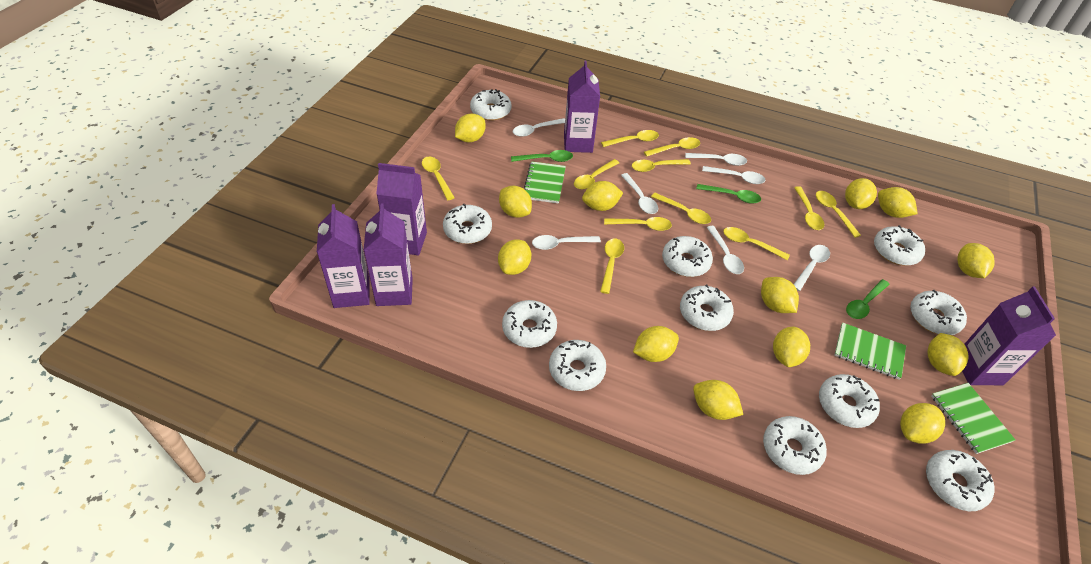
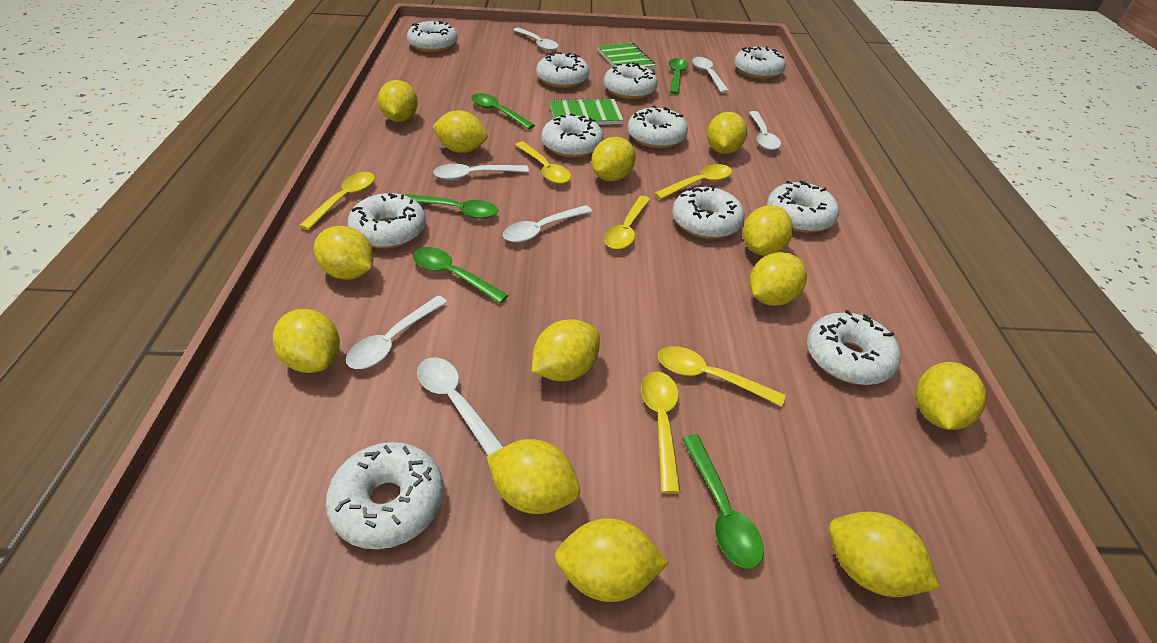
green notebook: [524,161,566,204] [834,322,906,379] [931,383,1015,454] = 3 -> [550,97,623,125] [597,42,656,70] = 2
green spoon: [511,150,573,162] [696,184,761,204] [846,279,890,319] = 3 -> [405,194,498,219] [413,247,509,303] [471,93,535,129] [668,58,688,94] [682,434,764,569] = 5
purple carton: [317,204,370,308] [364,203,413,306] [376,163,427,255] [564,61,600,153] [962,287,1056,385] = 5 -> none = 0
yellow spoon: [422,156,455,200] [574,159,619,190] [600,239,624,294] [601,130,659,147] [604,217,672,231] [632,159,691,172] [644,137,700,157] [651,193,711,224] [723,227,790,260] [794,186,824,230] [816,191,861,238] = 11 -> [299,172,375,230] [515,141,571,184] [604,196,651,250] [641,372,680,494] [654,164,732,200] [658,346,786,406] = 6

